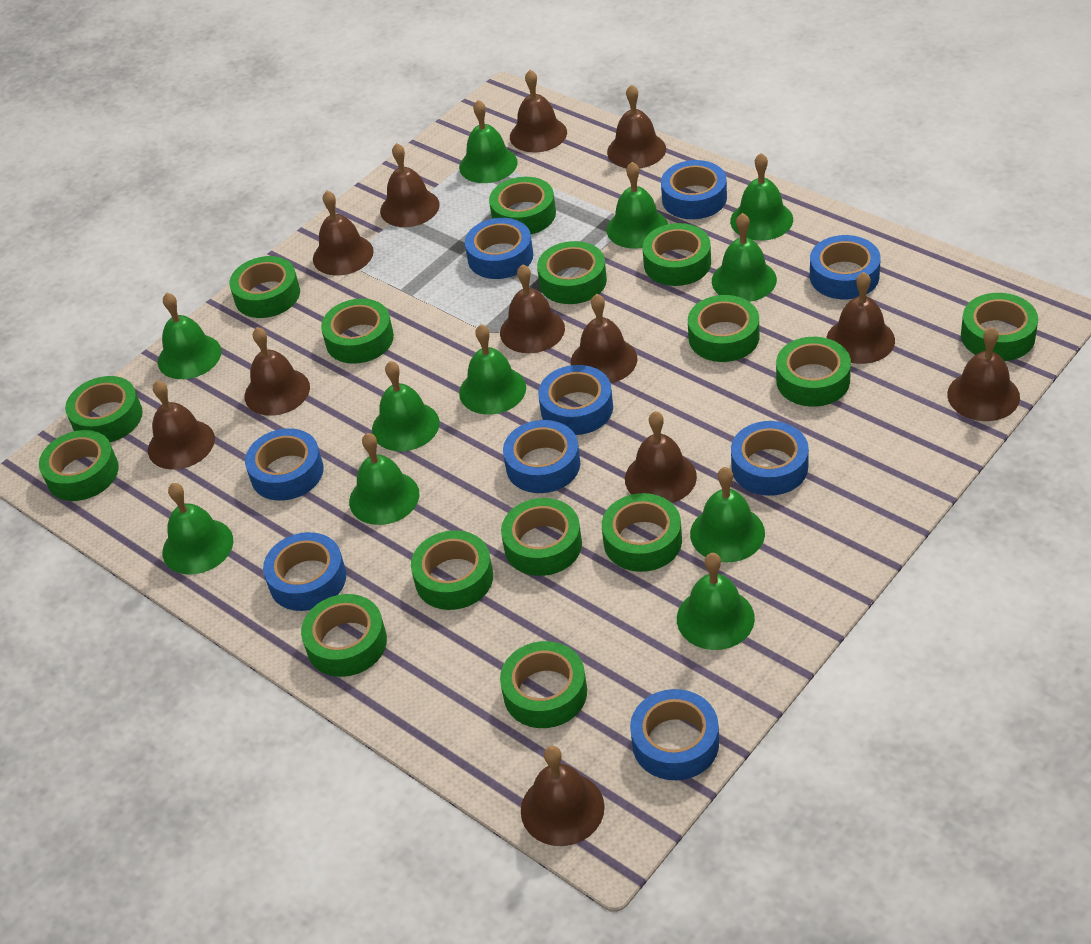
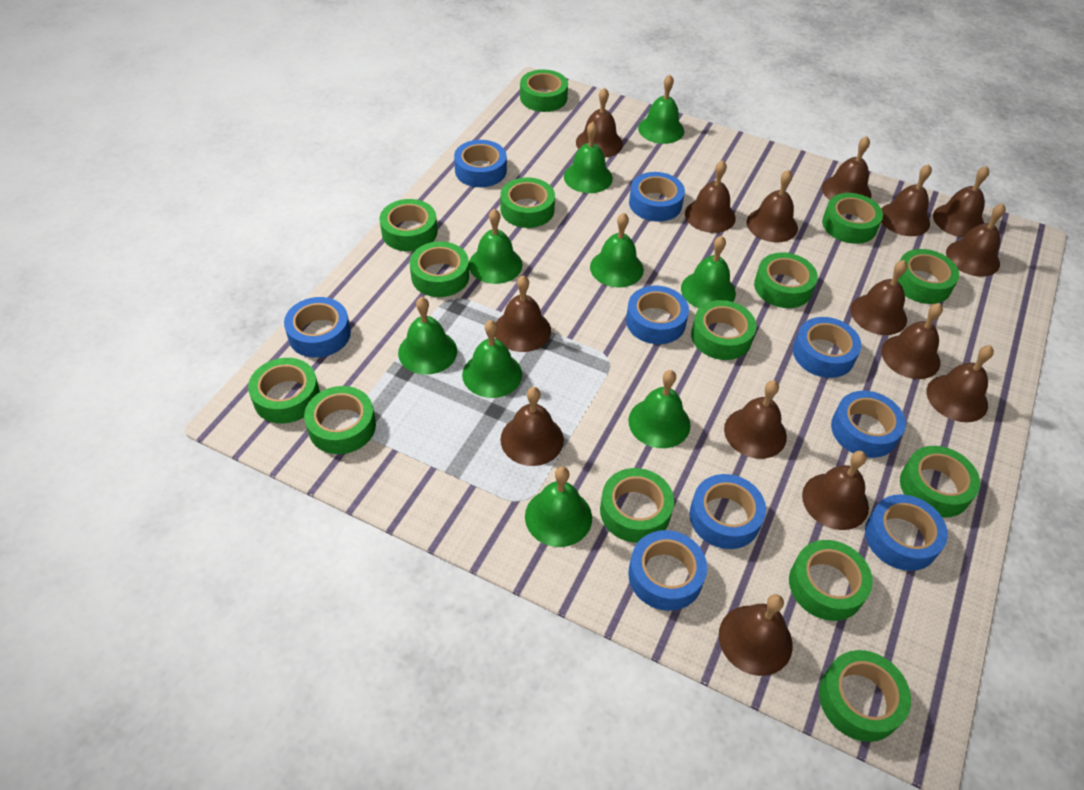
brown bell: [148,380,215,470] [245,327,310,416] [313,191,374,276] [380,143,440,227] [500,264,565,353] [510,70,567,152] [521,746,605,846] [571,294,637,383] [607,84,666,168] [625,411,697,503] [826,272,895,364] [947,327,1020,421] = 12 -> [495,275,551,352] [500,387,564,466] [576,87,623,158] [685,160,736,233] [719,594,793,676] [724,380,787,459] [747,170,798,242] [802,451,869,530] [822,136,872,200] [850,260,907,335] [881,164,932,236] [881,303,943,379] [926,345,994,422] [933,166,989,237] [946,204,1006,277] = 15
green bell: [158,293,221,379] [162,483,233,575] [349,433,419,525] [372,361,440,451] [459,100,518,183] [459,324,526,414] [606,162,668,249] [677,553,755,650] [690,467,765,562] [712,213,777,302] [730,153,793,241] = 11 -> [398,297,457,375] [462,320,522,398] [469,209,523,284] [525,467,592,547] [564,122,613,193] [590,213,644,287] [628,370,691,448] [638,75,684,144] [681,236,736,308] = 9
green tape: [39,430,119,501] [65,376,143,442] [229,256,300,318] [301,594,387,677] [321,299,394,364] [411,530,493,610] [489,177,556,234] [500,641,587,728] [501,498,582,576] [537,241,607,304] [602,493,682,572] [642,223,711,286] [688,295,760,362] [776,337,851,407] [961,293,1038,361] = 15 -> [248,358,320,423] [304,386,376,454] [379,199,437,251] [410,241,469,297] [500,177,555,228] [520,70,568,112] [600,468,674,543] [691,300,756,360] [754,252,818,308] [789,540,873,621] [819,650,911,742] [822,193,883,244] [898,249,959,304] [900,446,980,518] = 14

